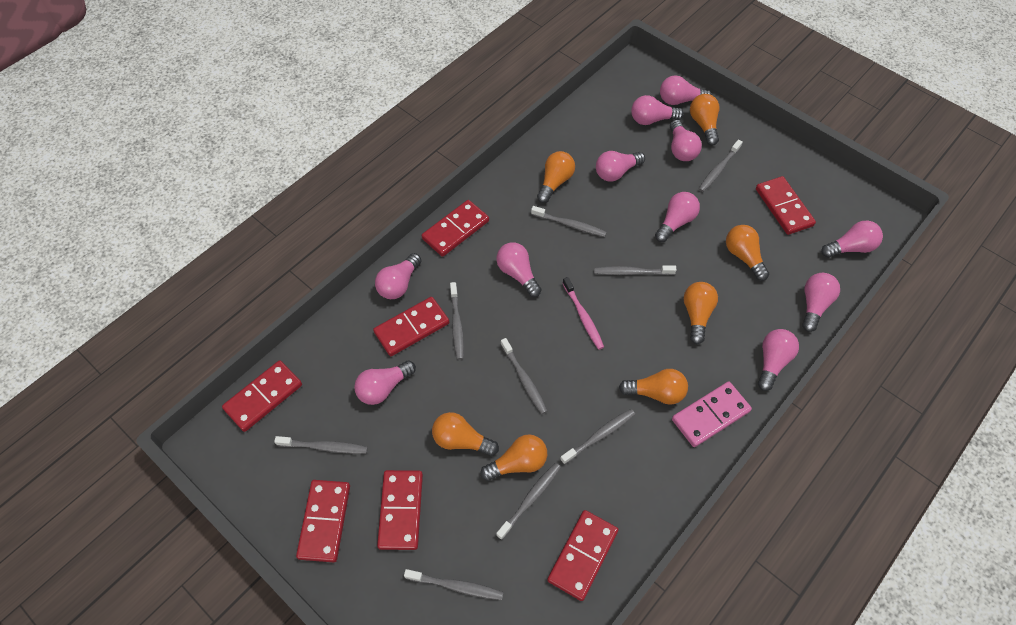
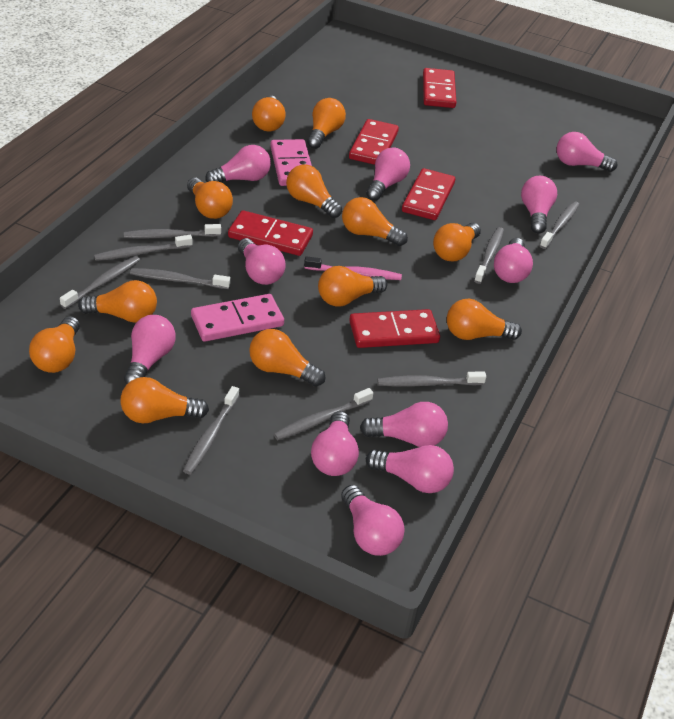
orange light bulb: [432,412,499,456] [481,434,547,481] [537,151,575,203] [619,369,688,405] [684,282,718,344] [690,94,719,146] [726,225,769,281] = 7 -> [29,316,80,373] [78,280,157,323] [120,377,209,423] [187,178,233,219] [249,329,325,387] [252,95,286,131] [286,164,342,218] [307,98,346,149] [318,266,387,306] [342,197,408,246] [433,223,481,262] [447,299,522,340] = 12
pink domino: [672,382,752,447] = 1 -> [191,294,284,342] [270,139,312,186] = 2
red domino: [222,360,302,432] [296,480,350,562] [373,297,449,356] [377,470,423,550] [422,200,489,257] [547,510,618,601] [756,176,816,235] = 7 -> [228,210,313,256] [349,119,399,165] [349,309,440,348] [402,168,455,220] [423,68,456,108] = 5

